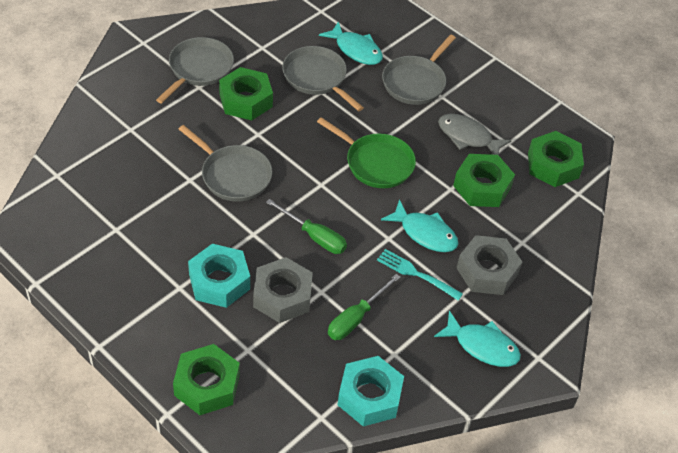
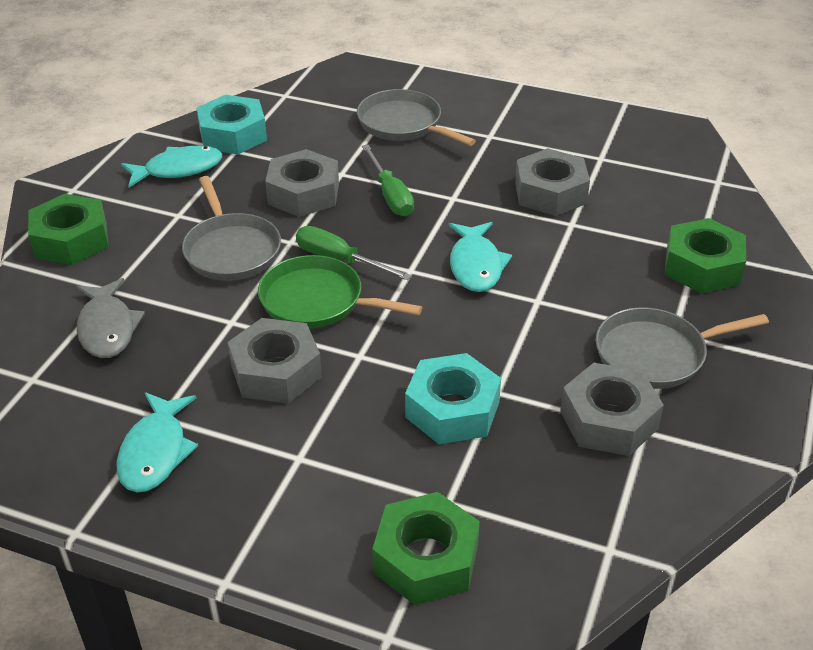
green nut: [173,344,240,415] [219,67,273,120] [453,154,515,207] [528,131,584,187] = 4 -> [28,194,108,265] [372,492,480,605] [665,218,746,293] = 3
grey nut: [253,257,313,323] [457,235,522,295] = 2 -> [228,318,322,404] [265,149,339,217] [515,148,590,216] [560,363,664,456] = 4
grey pan: [156,37,234,104] [179,125,272,202] [282,46,364,111] [382,34,456,105] = 4 -> [182,176,281,281] [357,89,476,146] [596,308,769,389] = 3
turquoise fork: [377,249,463,301] = 1 -> none = 0

